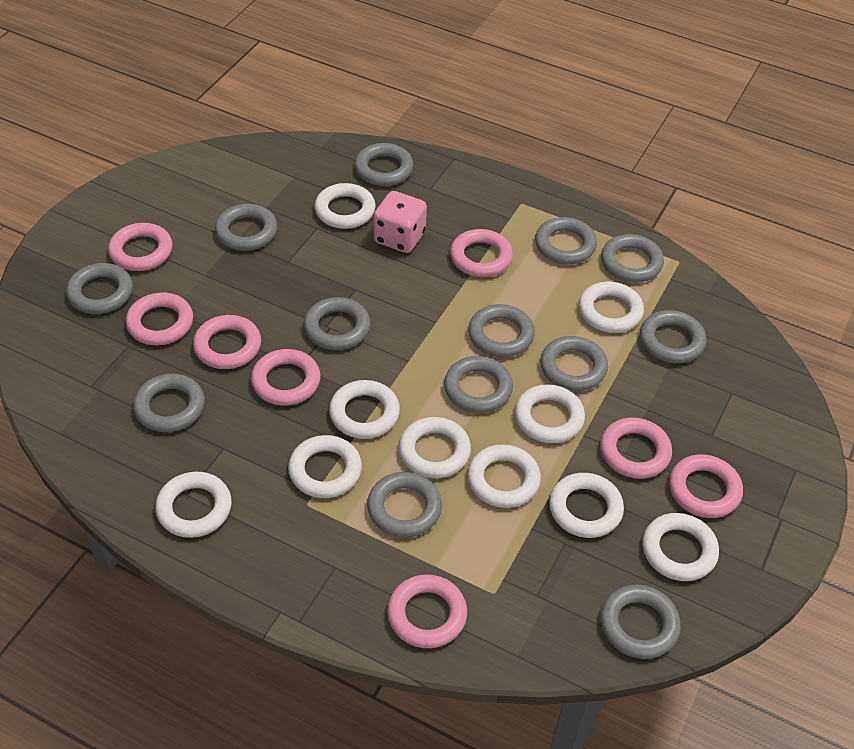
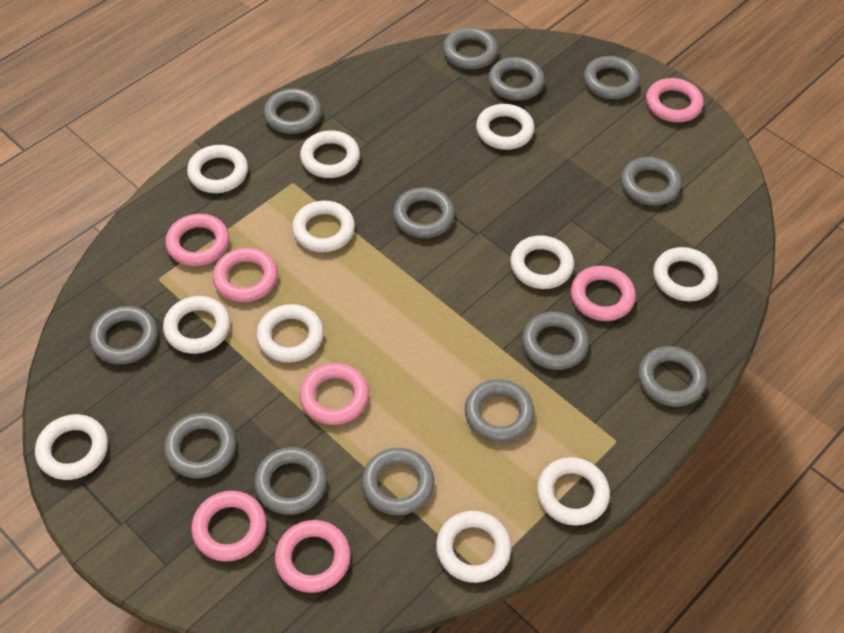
pink dice: [374,191,427,253] = 1 -> none = 0
pink ring: [108,223,172,271] [126,293,193,345] [193,315,261,369] [251,349,320,406] [387,574,467,648] [450,229,513,277] [600,418,672,479] [669,454,743,518] = 8 -> [165,214,229,266] [191,491,267,562] [213,248,278,302] [275,520,351,593] [300,363,369,425] [571,266,636,321] [646,78,704,123] = 7
white ring: [155,472,232,538] [288,435,362,498] [315,183,376,229] [329,380,400,439] [399,417,471,478] [467,444,541,508] [515,384,585,443] [549,473,624,538] [579,281,644,333] [642,513,719,581] = 10 -> [35,414,108,480] [163,296,230,354] [187,145,248,193] [256,304,324,363] [292,201,355,252] [300,130,360,178] [436,511,511,583] [476,104,535,150] [510,235,574,289] [537,457,610,526] [653,247,718,302] = 11

